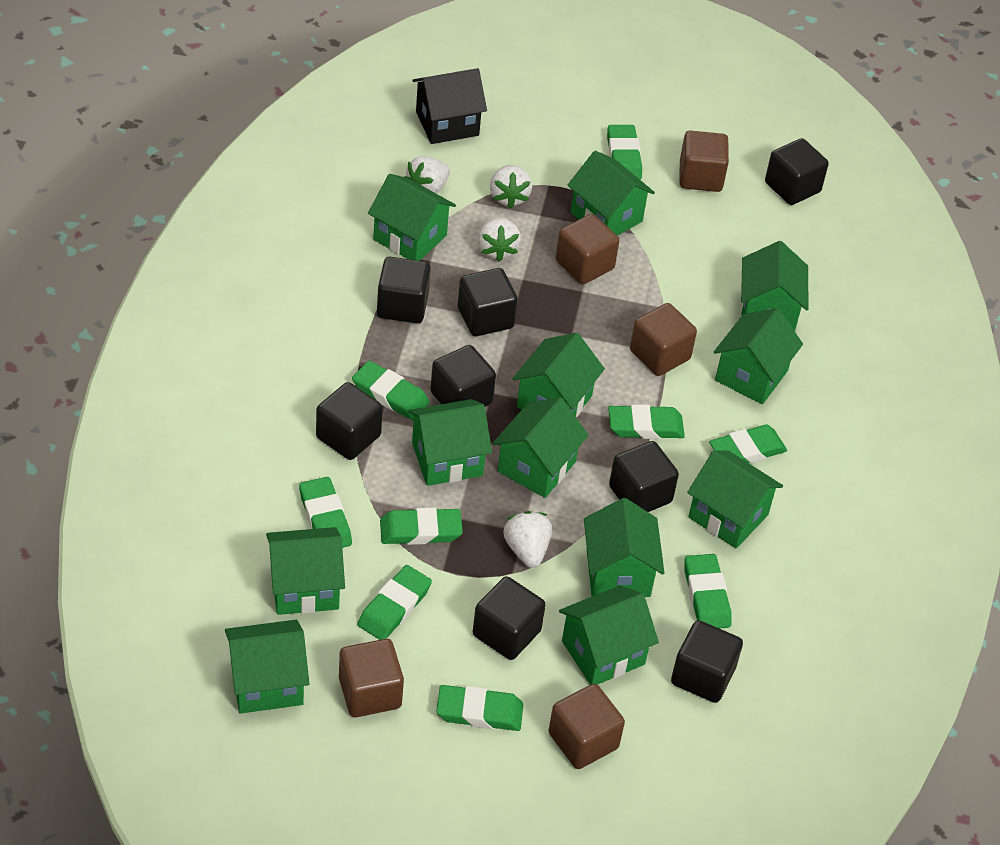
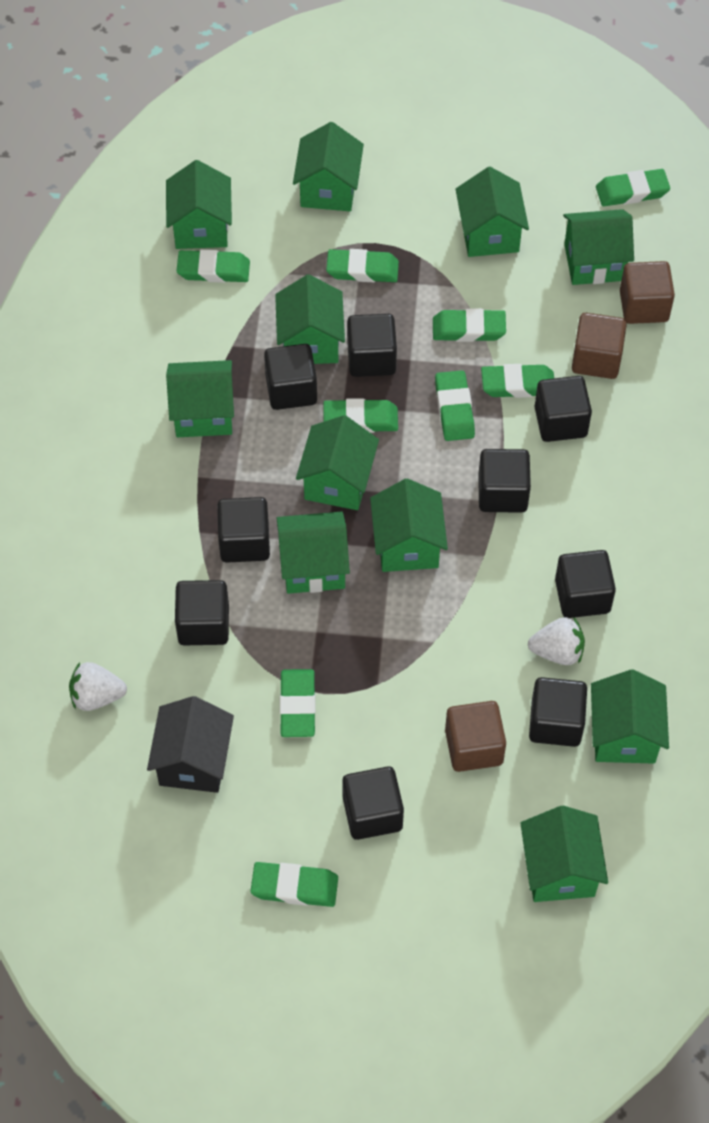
black cube: [316,382,383,460] [377,257,431,323] [430,345,496,407] [458,268,518,336] [473,576,546,660] [609,441,679,512] [671,620,743,703] [765,138,829,205] = 8 -> [175,580,229,645] [217,497,270,563] [264,344,317,410] [342,766,404,840] [347,314,397,377] [478,449,531,513] [529,677,587,747] [535,376,592,442] [555,550,616,618] = 9
brown cube: [339,639,404,717] [548,684,625,769] [556,214,619,284] [630,303,697,376] [680,130,729,192] = 5 -> [445,701,506,772] [572,313,627,379] [620,261,675,324] = 3
green house: [225,620,309,714] [266,527,345,615] [368,174,456,261] [408,399,492,486] [493,398,589,498] [512,333,605,418] [559,586,659,685] [568,151,655,236] [584,498,665,597] [687,450,783,549] [714,308,803,404] [740,241,809,331] = 12 -> [166,160,232,249] [166,360,234,437] [275,275,345,364] [277,512,350,594] [293,122,364,211] [296,415,379,510] [370,478,448,572] [456,167,529,257] [520,805,608,902] [563,209,634,285] [591,669,669,764] = 11
white strawberry: [405,156,450,194] [477,217,521,262] [490,165,532,209] [503,511,552,568] = 4 -> [69,662,127,711] [528,617,585,665] = 2

